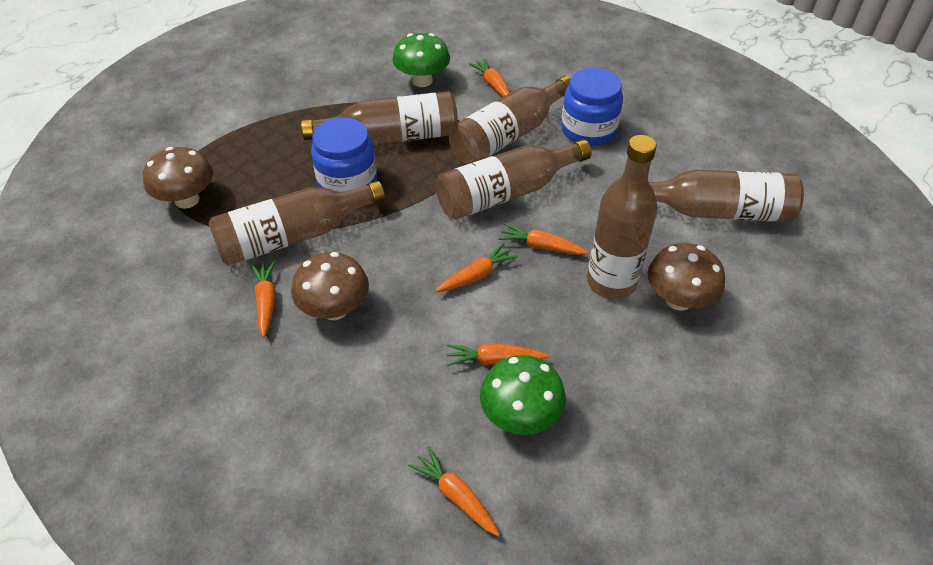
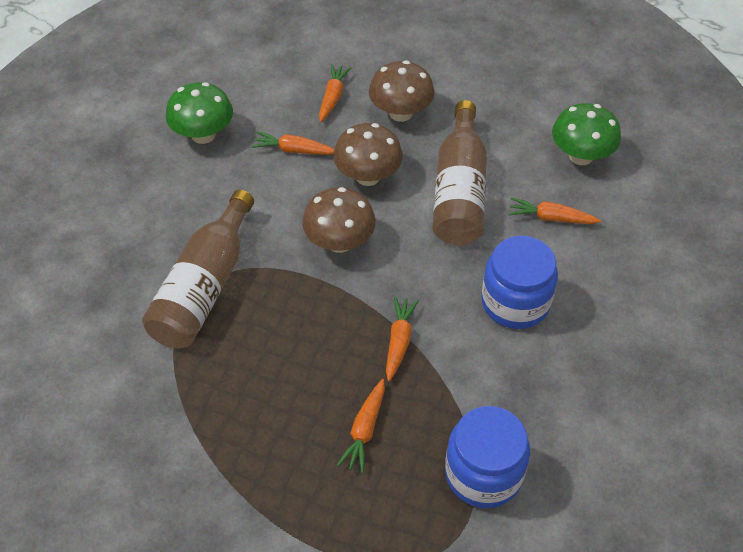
brown bottle: [209,181,385,265] [301,91,458,144] [436,139,592,220] [449,76,571,164] [587,135,657,299] [648,169,804,222] = 6 -> [142,190,254,348] [432,100,487,245] = 2
orange carrot: [251,261,276,337] [408,447,500,536] [435,243,518,292] [447,343,549,366] [469,59,510,97] [498,223,589,255] = 6 -> [251,132,335,155] [319,64,352,122] [337,379,385,473] [386,296,419,382] [508,197,601,224] = 5

